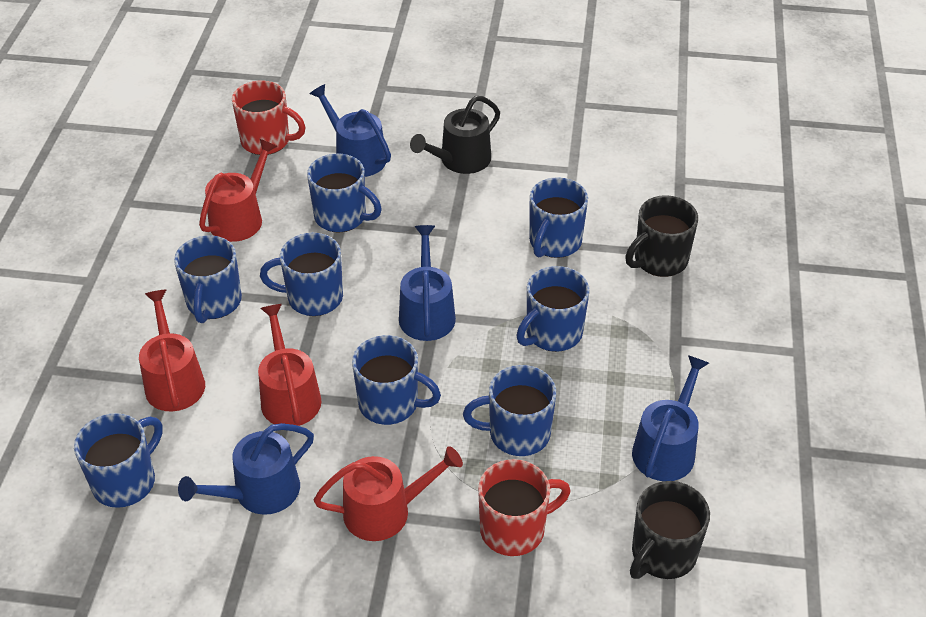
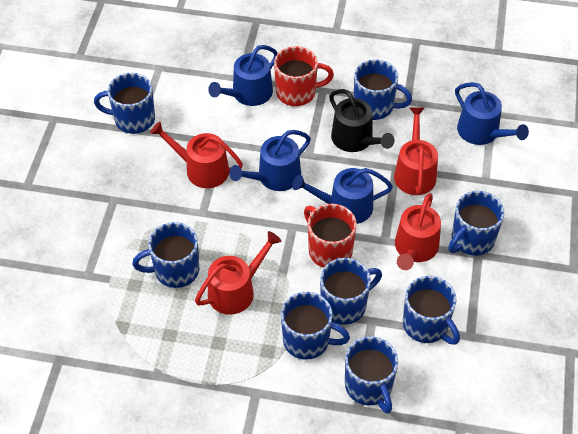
black mug: [625,195,698,277] [630,481,710,579] = 2 -> none = 0

